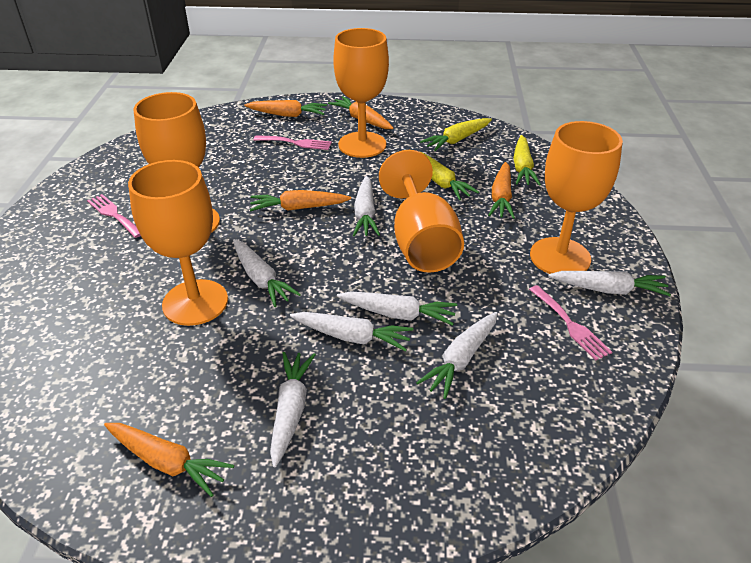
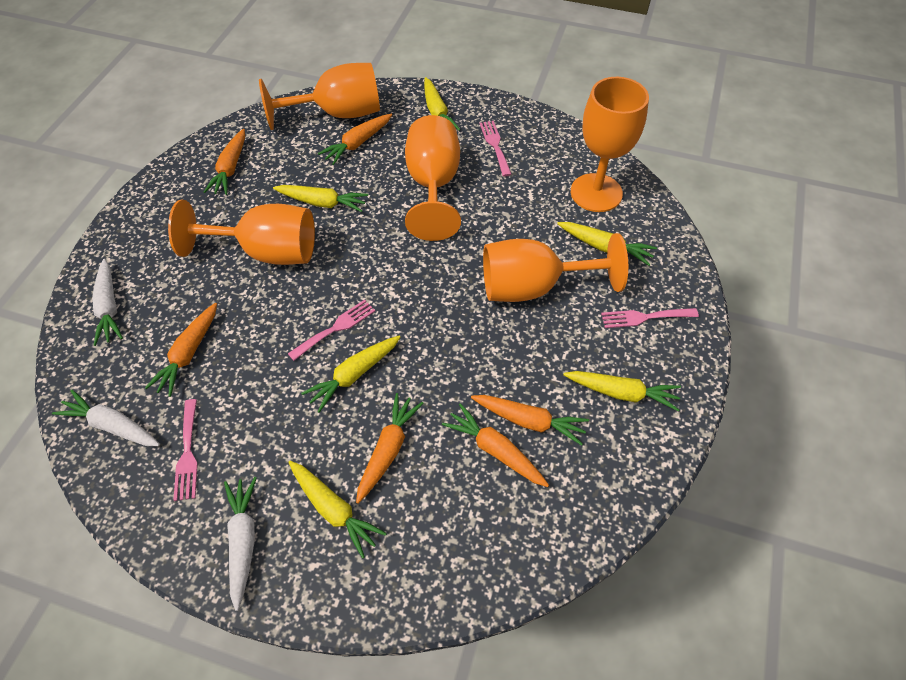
orange carrot: [104,423,234,497] [244,100,327,117] [250,190,351,211] [328,96,394,129] [488,162,515,219] = 5 -> [145,303,217,397] [204,129,245,195] [318,114,392,165] [356,393,423,504] [442,403,549,487] [471,395,589,446] = 6
pink fork: [87,194,141,238] [253,135,332,150] [529,285,612,361] = 3 -> [173,399,198,501] [288,299,375,361] [480,121,512,176] [601,308,699,328] = 4
white carrot: [233,239,301,307] [270,352,316,467] [290,312,413,352] [337,291,457,326] [353,176,380,236] [416,312,498,399] [549,271,671,296] = 7 -> [52,389,160,446] [92,259,123,346] [224,477,257,611] = 3
yellow carrot: [420,118,492,151] [421,152,479,200] [513,135,541,186] = 3 -> [273,185,368,212] [288,461,387,558] [301,335,400,413] [424,77,460,131] [557,222,657,266] [563,371,681,412] = 6

